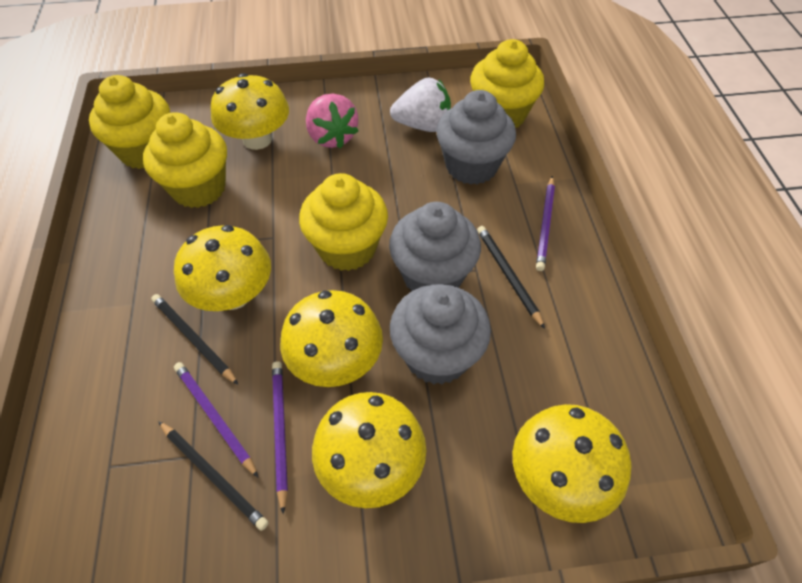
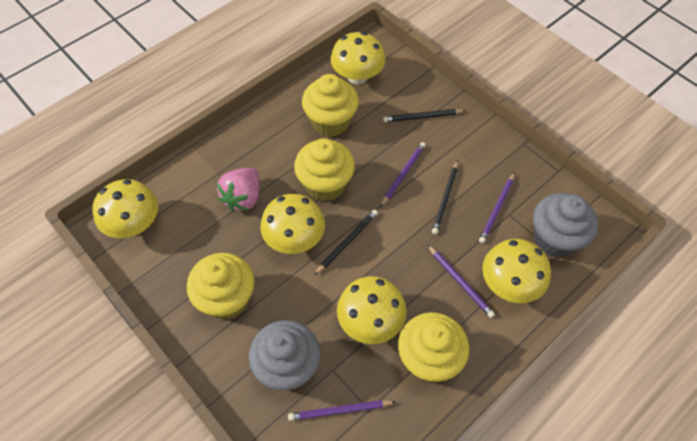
grey cupcake: [389,202,481,291] [390,284,491,385] [437,90,516,185] = 3 -> [249,320,320,390] [533,193,598,257] = 2
purple pencil: [174,362,259,478] [272,361,288,514] [536,176,555,271] = 3 -> [288,400,395,421] [380,142,426,207] [427,244,495,318] [479,172,515,243] = 4
white strawberry: [390,77,451,132] = 1 -> none = 0

